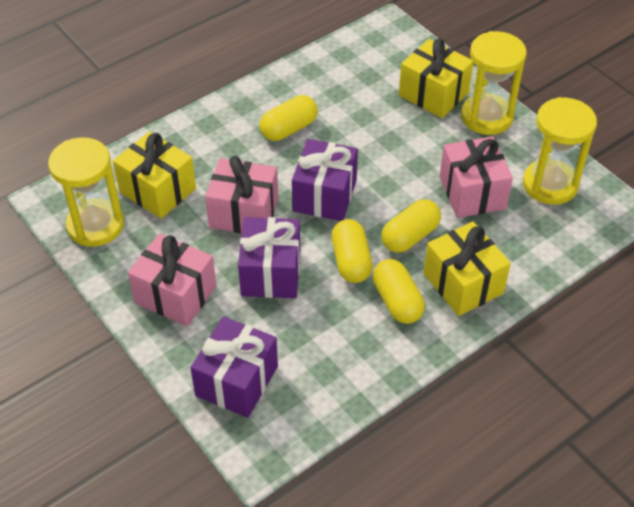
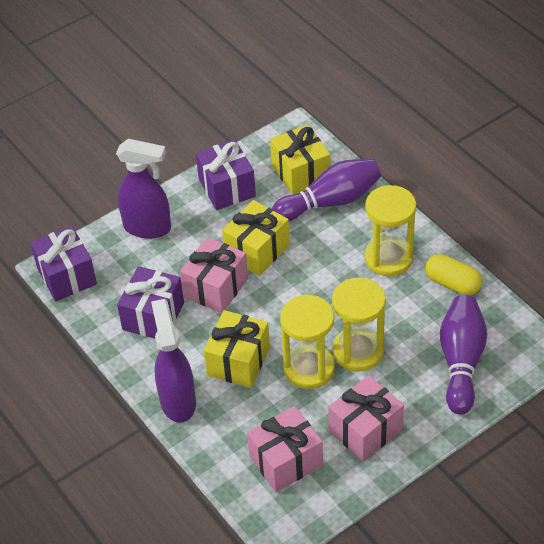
purple bowling pin: none = 0 -> [272,158,381,221] [440,295,487,415] = 2
purple spray bottle: none = 0 -> [116,139,171,239] [151,299,196,423] = 2
yellow capsule: [259,95,318,141] [332,219,373,283] [373,259,425,324] [382,199,441,253] = 4 -> [425,254,482,295] = 1

